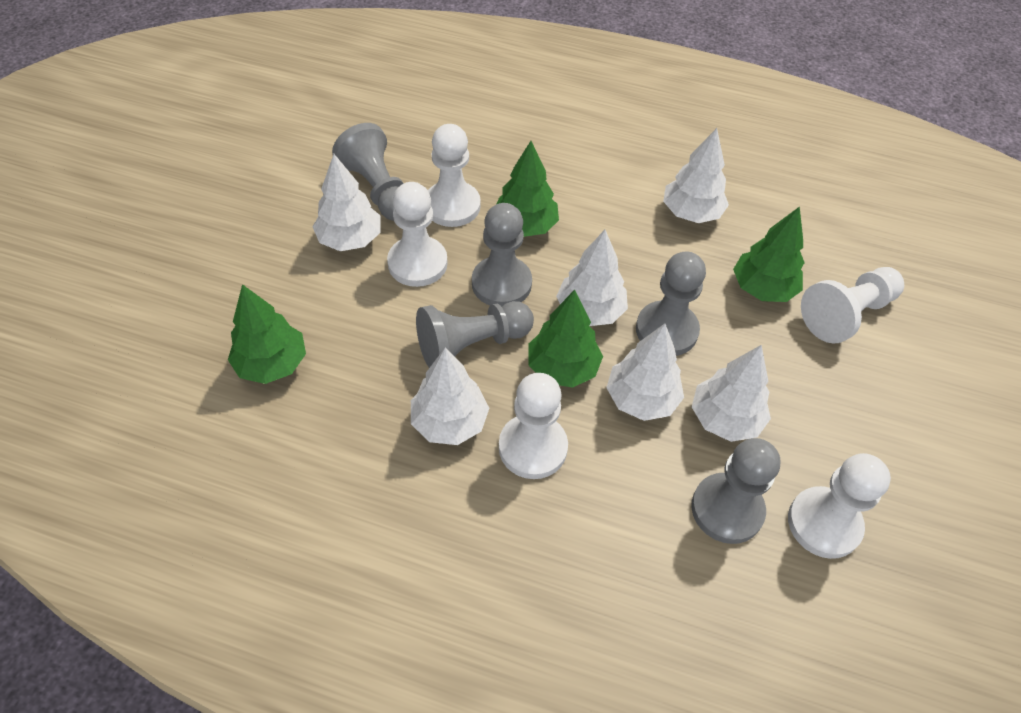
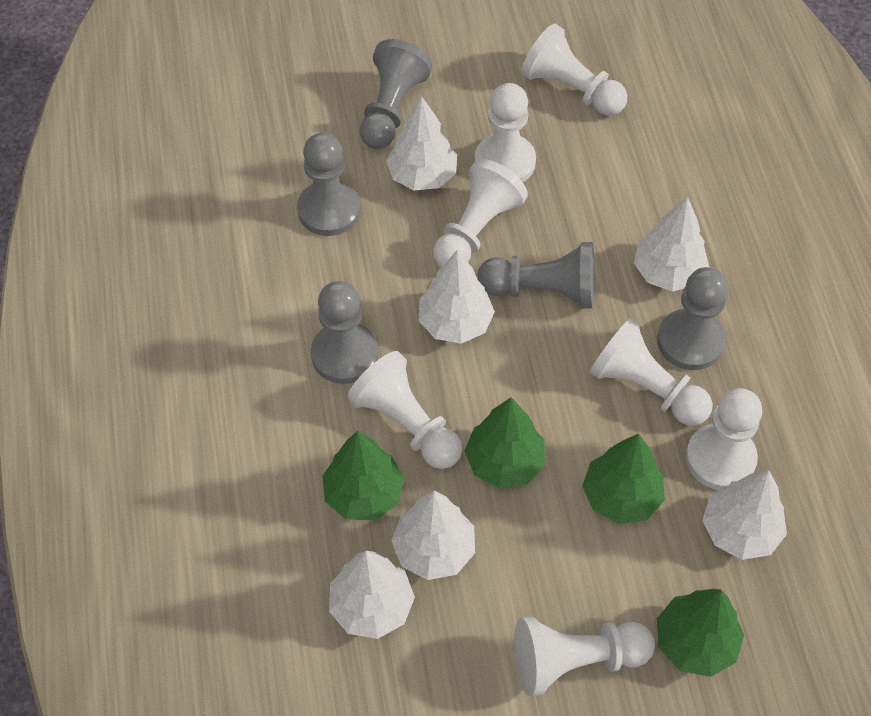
white pawn: [387,182,448,287] [428,124,481,227] [499,373,568,479] [788,453,891,559] [801,267,904,344] = 5 -> [348,351,462,469] [433,159,528,268] [474,83,536,182] [514,616,655,697] [521,23,628,116] [590,318,713,426] [686,388,762,490] = 7

